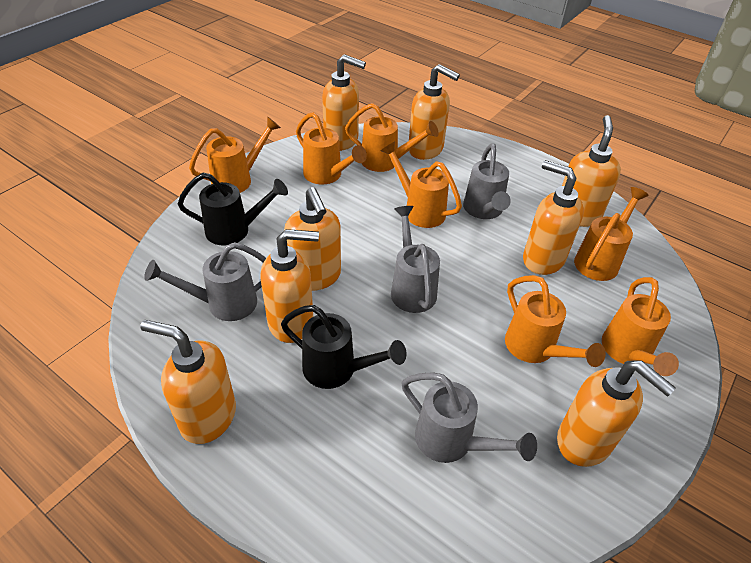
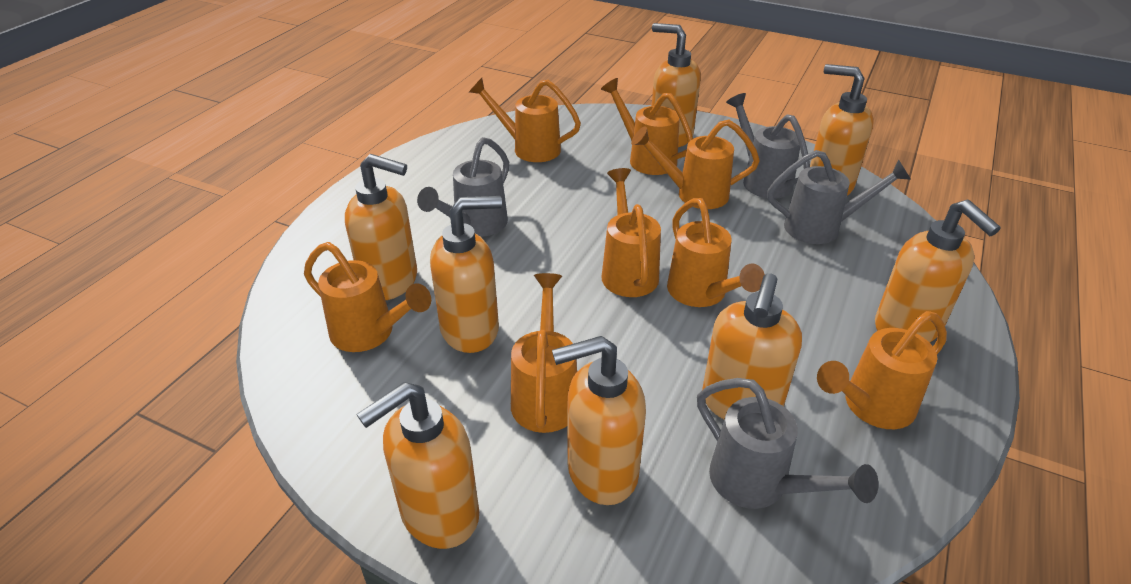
black watering can: [178,173,288,246] [281,305,406,389] = 2 -> none = 0
orange watering can: [189,116,281,193] [296,112,367,184] [345,103,439,172] [380,141,462,228] [505,275,606,367] [574,187,649,281] [602,277,679,376] = 7 -> [304,242,431,352] [469,78,581,162] [511,273,577,433] [601,78,693,175] [602,168,661,297] [631,119,760,209] [667,198,765,307] [817,311,947,429] = 8

